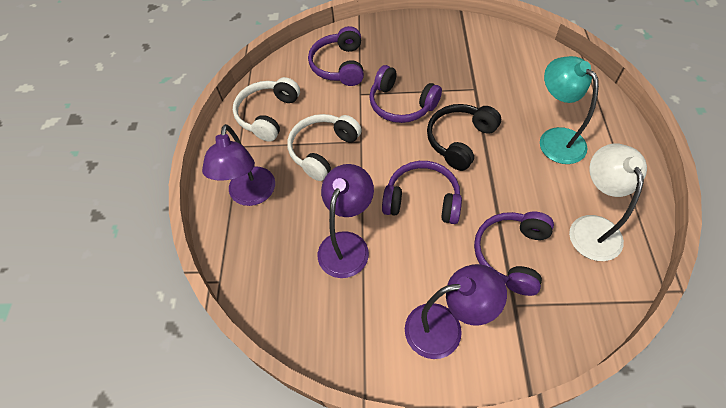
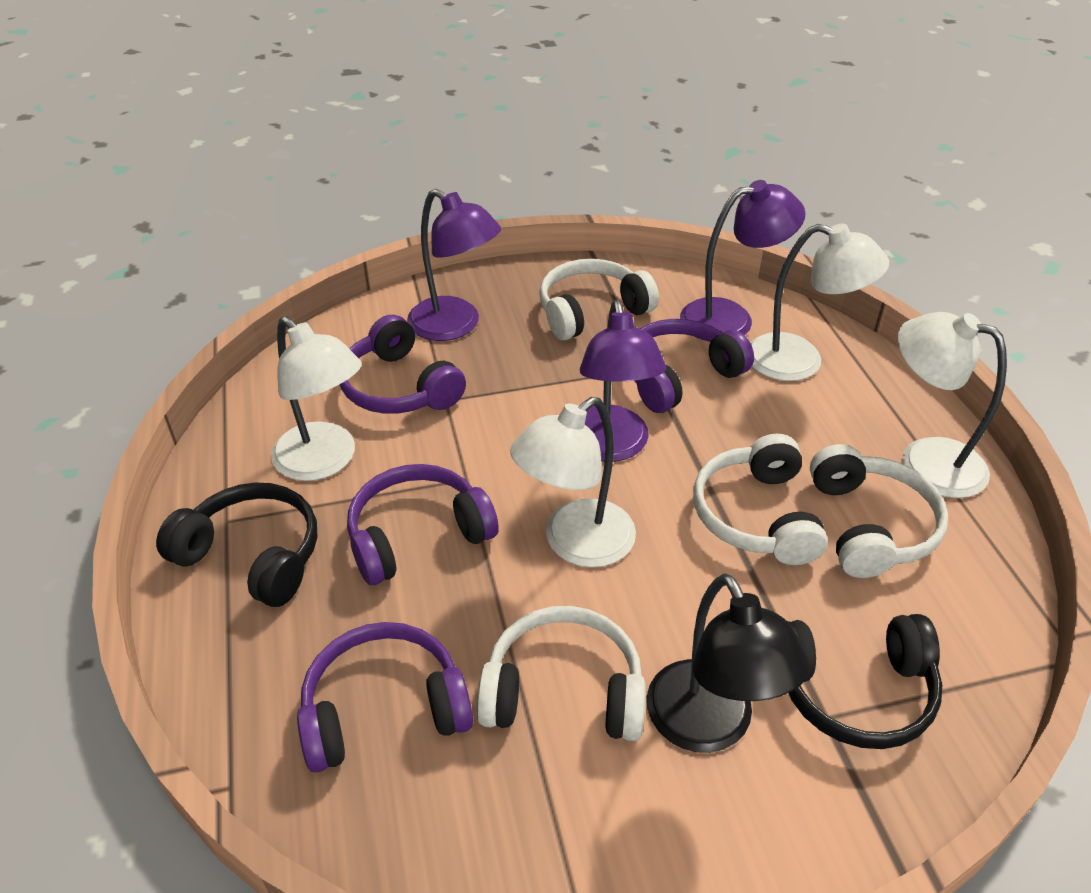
black headphones: [427,104,501,171] = 1 -> [156,482,317,607] [787,614,942,749] = 2
black lamp: none = 0 -> [647,574,810,753] = 1
turquoise lamp: [540,56,599,164] = 1 -> none = 0
white headphones: [233,77,300,142] [287,114,362,181] = 2 -> [477,606,646,741] [539,259,659,340] [693,434,828,565] [810,444,948,578] = 4
white lamp: [569,144,647,261] = 1 -> [271,316,362,481] [510,397,636,568] [750,224,889,381] [898,312,1007,498] = 4

